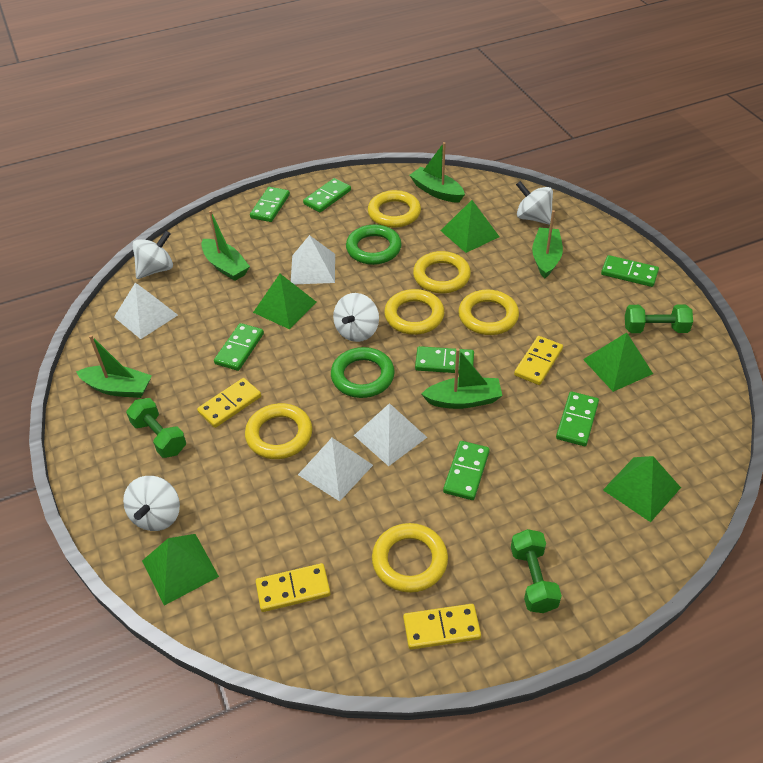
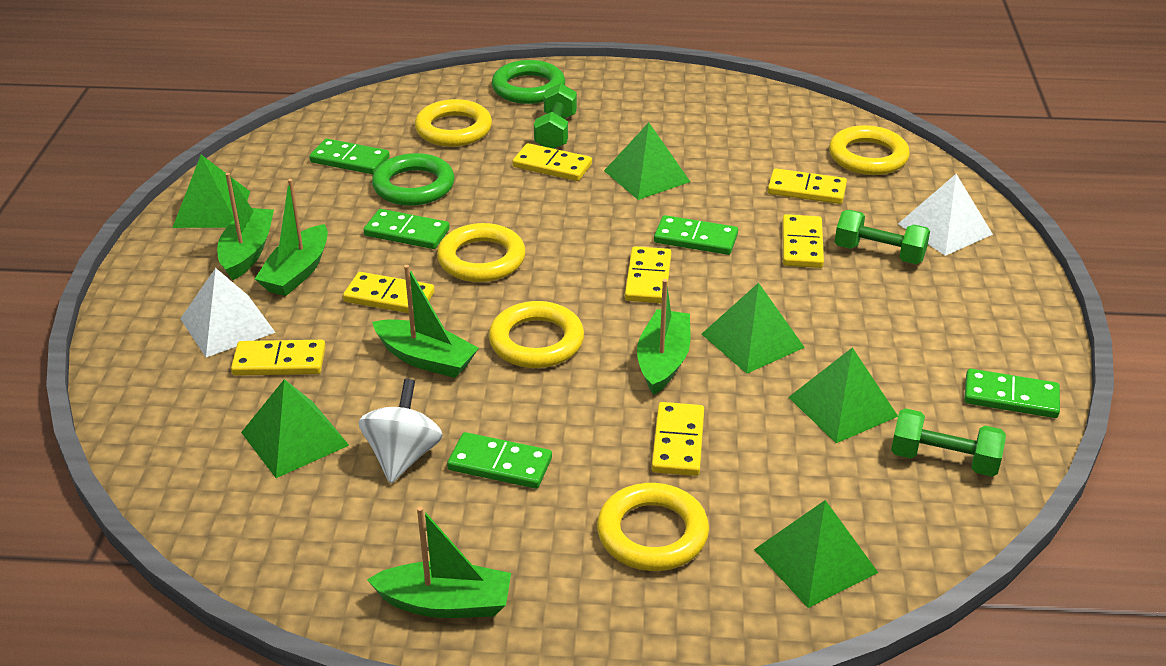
green domino: [214,323,264,371] [250,187,290,222] [303,178,351,212] [415,346,474,373] [443,441,490,500] [556,391,599,446] [601,255,659,287] = 7 -> [309,139,390,174] [364,209,450,249] [447,432,552,489] [654,215,738,255] [964,369,1060,418] = 5
green pyramid: [142,534,219,606] [253,274,316,329] [441,200,499,253] [583,333,653,392] [603,456,681,522] = 5 -> [173,155,250,228] [241,379,349,478] [604,123,690,200] [702,283,805,374] [754,500,878,608] [788,348,898,443] = 6
white pyramid: [114,283,178,339] [291,235,335,284] [298,438,373,501] [354,403,427,466] = 4 -> [180,268,276,357] [898,174,993,256] = 2
white spinning top: [123,476,180,531] [132,231,173,279] [333,293,379,342] [516,181,553,225] = 4 -> [359,379,443,483] = 1
yellow domino: [197,378,261,428] [256,563,331,612] [403,604,481,650] [514,336,563,385] = 4 -> [231,340,326,376] [343,272,435,313] [512,143,592,181] [625,246,671,303] [651,402,704,476] [768,168,847,204] [783,214,824,268] = 7
yellow ring: [245,403,312,459] [368,190,421,228] [372,523,448,593] [384,289,445,335] [413,251,471,293] [458,290,519,335] = 6 -> [415,99,492,147] [437,223,526,282] [489,301,584,368] [597,483,709,571] [829,125,910,175] = 5

